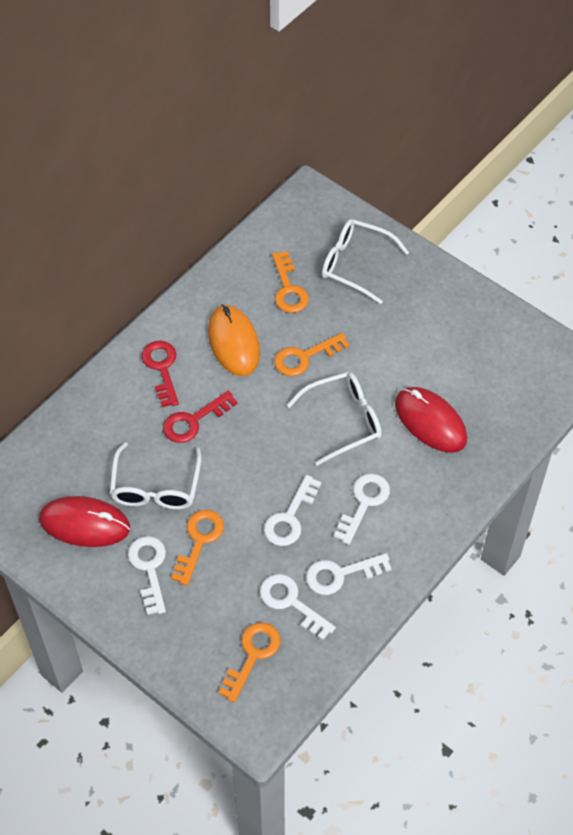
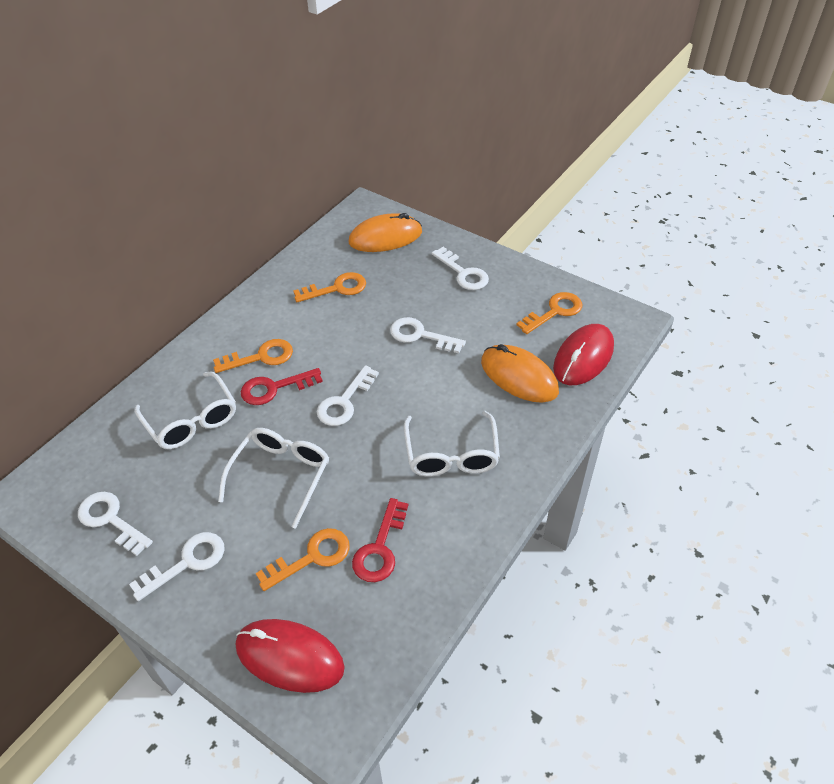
orange mouse: [208,304,260,376] = 1 -> [349,213,422,252] [481,344,559,403] = 2

